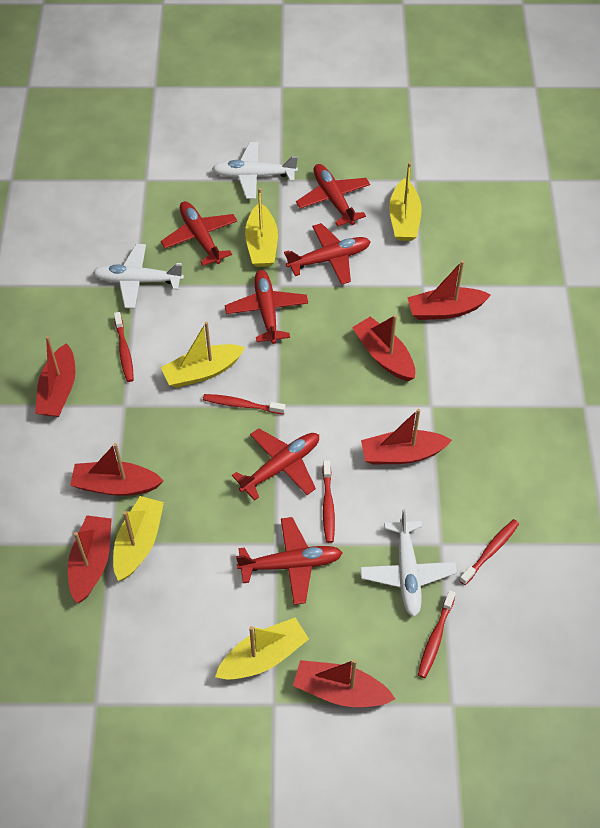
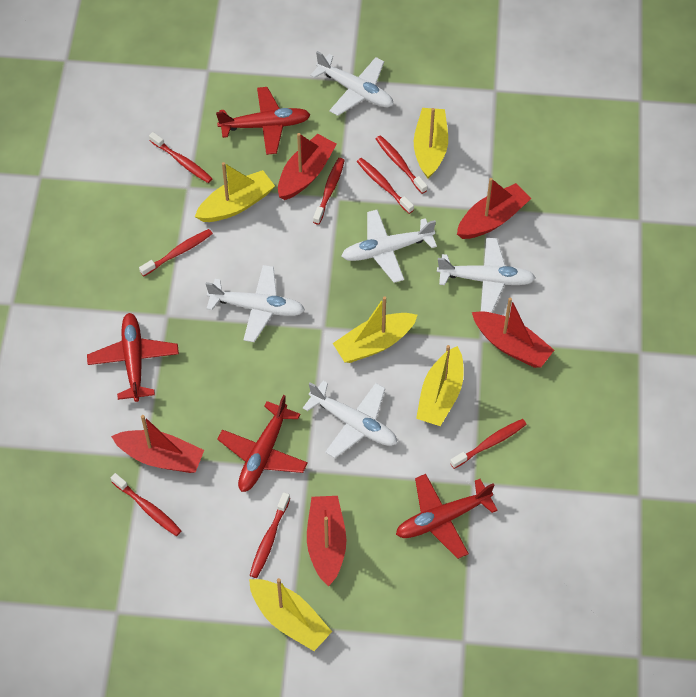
red boat: [35,336,76,417] [68,516,112,603] [70,443,164,496] [293,659,395,707] [352,315,415,381] [361,409,452,465] [407,261,491,320] = 7 -> [111,415,204,473] [278,133,337,200] [307,496,346,586] [457,178,531,239] [472,298,554,368] = 5
red plane: [161,201,237,266] [225,270,308,344] [232,428,319,501] [236,517,342,605] [284,223,371,285] [296,164,370,227] = 6 -> [87,313,179,402] [216,87,311,155] [217,395,308,492] [396,474,498,559] = 4
red toothbrush: [114,312,134,382] [203,394,286,415] [322,460,335,543] [418,590,456,678] [459,519,519,585] = 5 -> [111,473,182,536] [139,229,213,276] [149,132,213,183] [250,492,290,578] [313,158,345,225] [357,158,414,214] [376,135,427,194] [450,419,527,469] = 8
white plane: [92,244,184,309] [212,142,298,199] [360,509,457,617] = 3 -> [206,265,305,342] [303,381,397,458] [310,51,393,116] [342,209,437,283] [437,237,536,313] = 5

